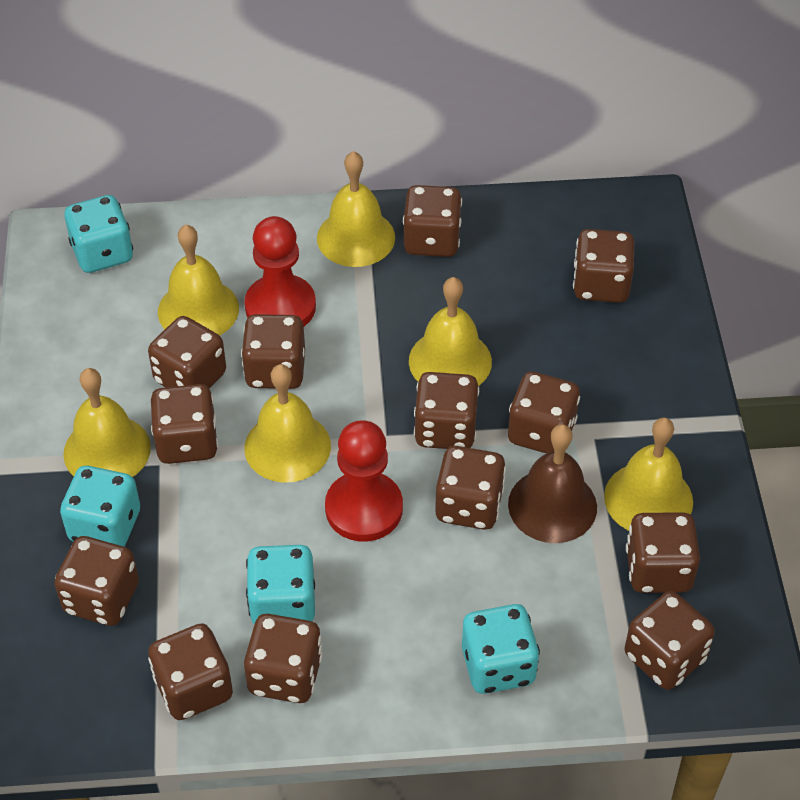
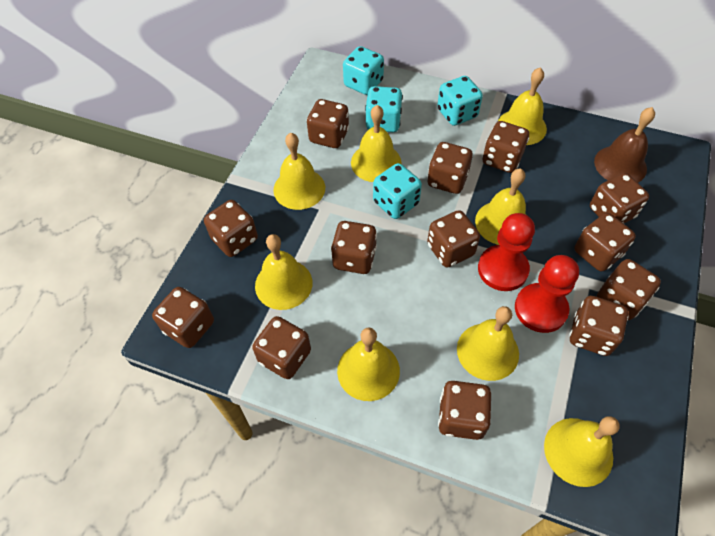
yellow bell: [63,368,151,477] [158,225,239,336] [244,364,331,483] [317,151,395,267] [409,277,492,386] [604,417,693,531] = 6 -> [255,234,312,310] [273,133,325,210] [337,327,400,401] [351,105,402,182] [457,306,519,381] [475,169,526,245] [498,67,547,145] [544,416,620,487] = 8

